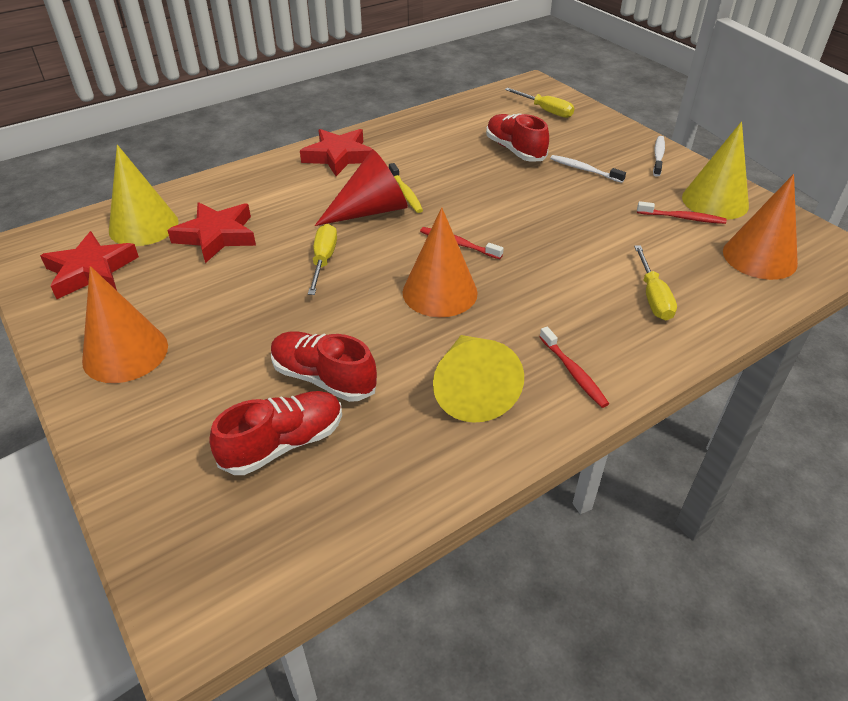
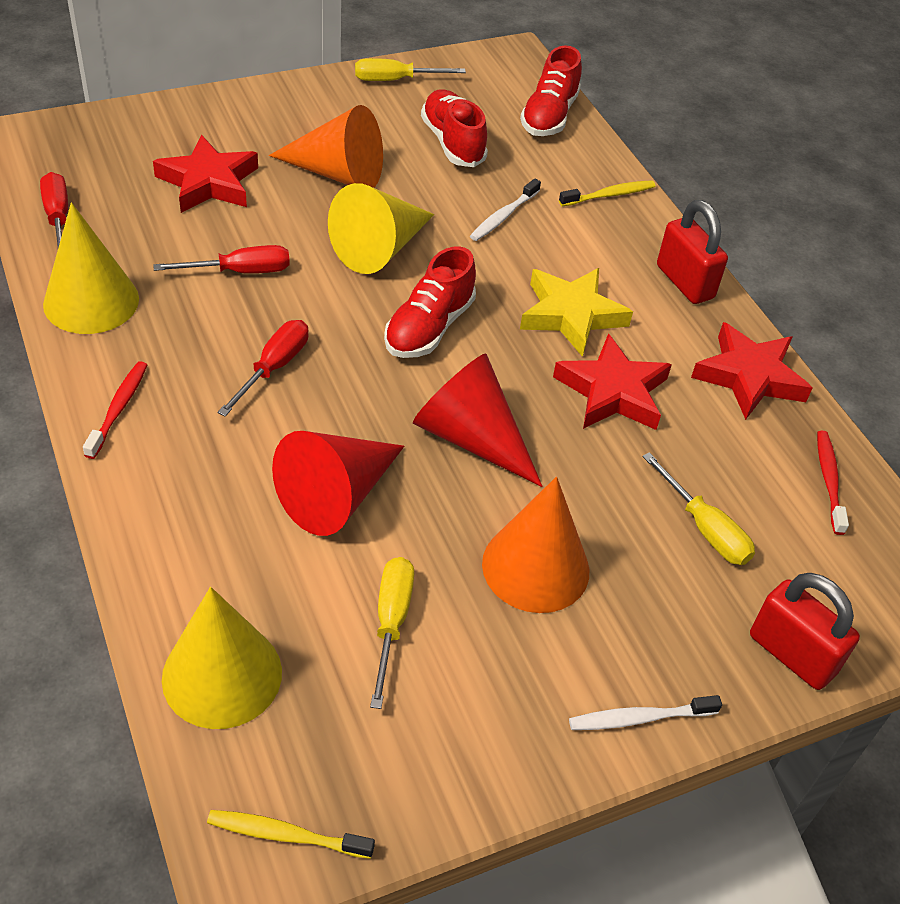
orange cone: [82,266,168,383] [403,207,478,317] [723,174,798,280] = 3 -> [269,105,383,188] [482,477,589,613] = 2
red cone: [315,149,408,226] = 1 -> [272,431,404,536] [413,353,542,487] = 2
red padlock: none = 0 -> [657,200,728,304] [750,573,860,690] = 2
red screwdriver: none = 0 -> [40,172,68,247] [153,245,290,273] [218,320,309,416] = 3
red toothbrush: [420,227,504,259] [539,327,609,408] [637,201,727,224] = 3 -> [83,361,147,459] [817,431,849,535] = 2
yellow star: none = 0 -> [520,268,633,357] = 1
yellow toothbrush: [389,163,423,213] = 1 -> [207,810,375,859] [559,180,656,206] = 2

